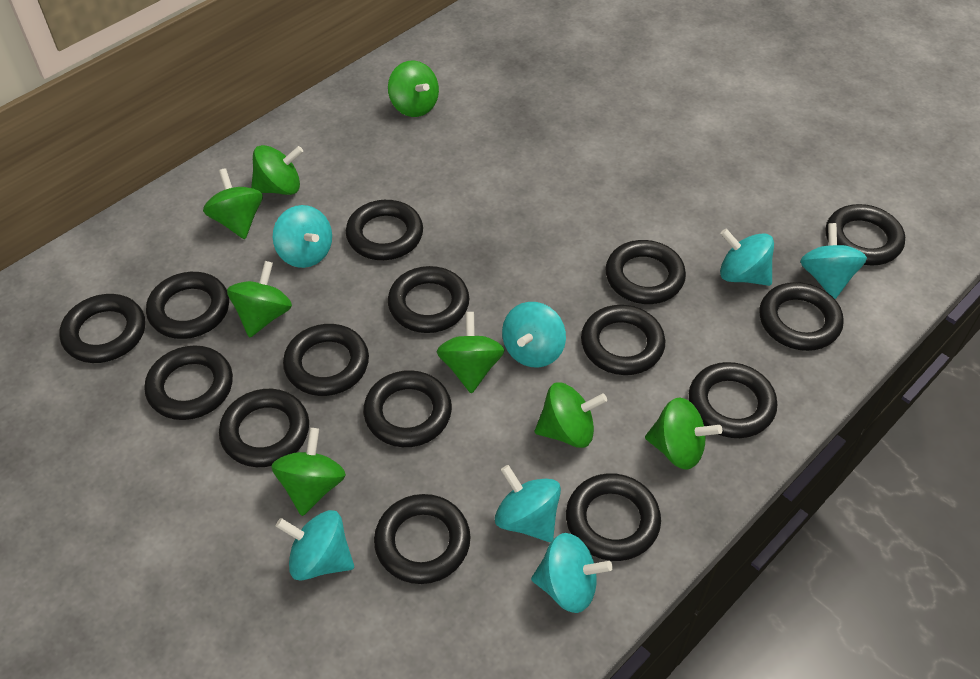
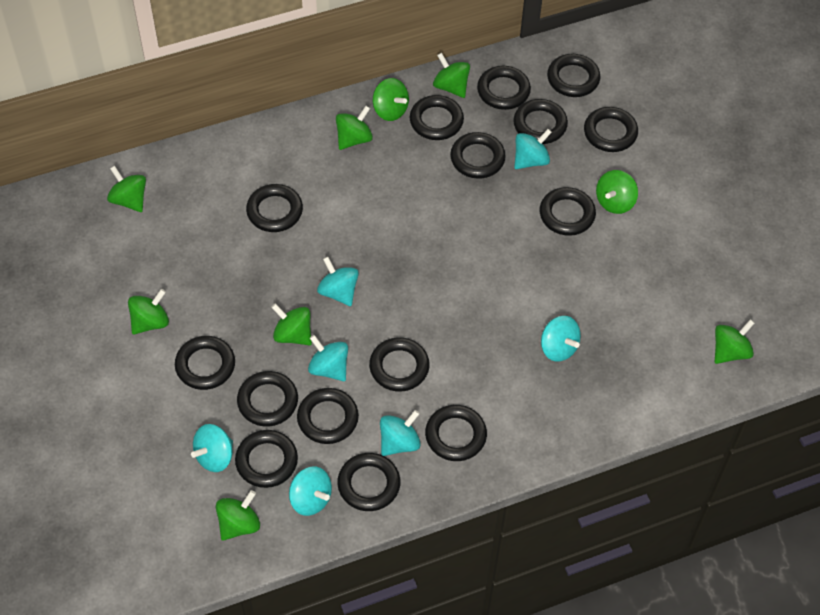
green spinning top: [203,168,263,239] [227,261,292,338] [251,145,303,195] [271,428,346,516] [388,61,439,117] [436,312,505,393] [535,382,607,448] [645,397,722,470] = 8 -> [107,166,146,212] [128,289,169,335] [216,490,260,541] [271,303,312,345] [336,106,373,150] [373,78,409,121] [433,53,470,98] [596,170,638,214] [715,319,754,364] = 9

